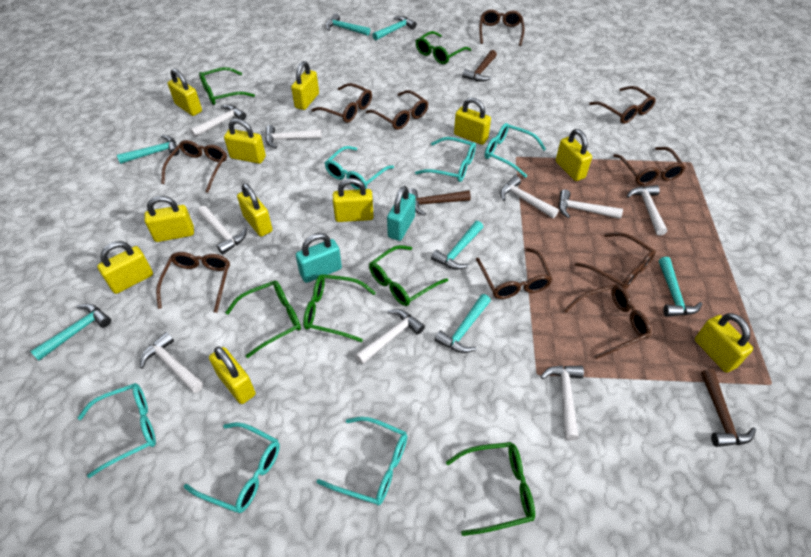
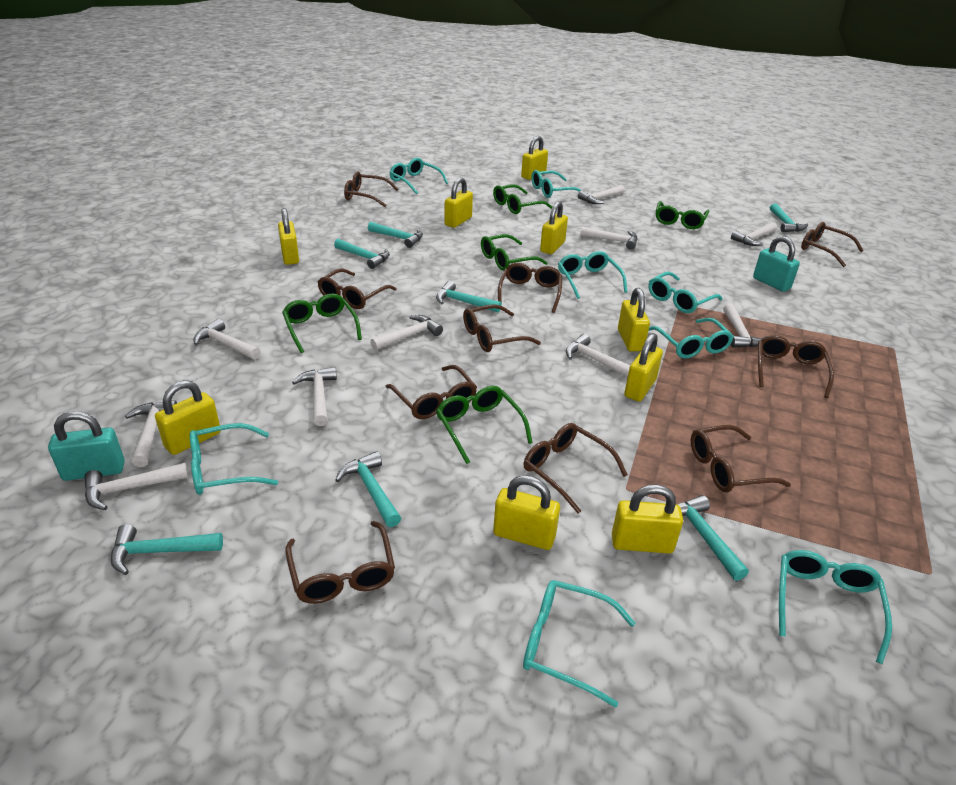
brown hammer: [408,188,471,216] [462,50,497,82] [701,369,756,447] = 3 -> none = 0
green glasses: [199,67,255,105] [225,280,301,358] [303,274,376,342] [369,245,448,306] [416,31,471,64] [446,442,535,536] = 6 -> [282,294,362,353] [436,386,533,464] [481,234,548,271] [493,184,552,214] [656,201,710,229] = 5
turquoise glasses: [77,383,156,478] [184,422,280,513] [317,417,407,505] [325,146,394,190] [415,137,476,182] [485,123,546,178] = 6 -> [190,423,278,495] [389,158,448,194] [523,580,635,708] [531,170,582,198] [558,251,627,299] [648,272,723,313] [648,318,734,358] [779,550,892,664] = 8
white hammer: [140,332,204,393] [190,105,246,137] [198,206,247,254] [265,125,322,149] [355,309,425,365] [500,176,559,218] [541,365,584,441] [559,189,623,219] [627,185,667,236] = 9 -> [84,462,189,510] [125,400,177,467] [194,319,260,359] [292,367,337,426] [370,315,443,350] [565,334,630,377] [578,185,625,204] [580,226,638,250] [723,304,767,348] [731,222,777,246] = 10
yellow padlock: [97,241,153,294] [145,196,194,242] [168,68,202,116] [209,347,256,404] [224,119,266,164] [237,183,273,237] [291,61,319,110] [333,178,374,222] [454,97,491,145] [556,129,592,181] [695,313,753,373] = 11 -> [155,380,221,455] [278,208,299,265] [444,177,473,228] [493,475,560,550] [521,136,548,180] [540,201,568,254] [612,484,683,554] [618,288,650,352] [624,333,663,401] = 9

